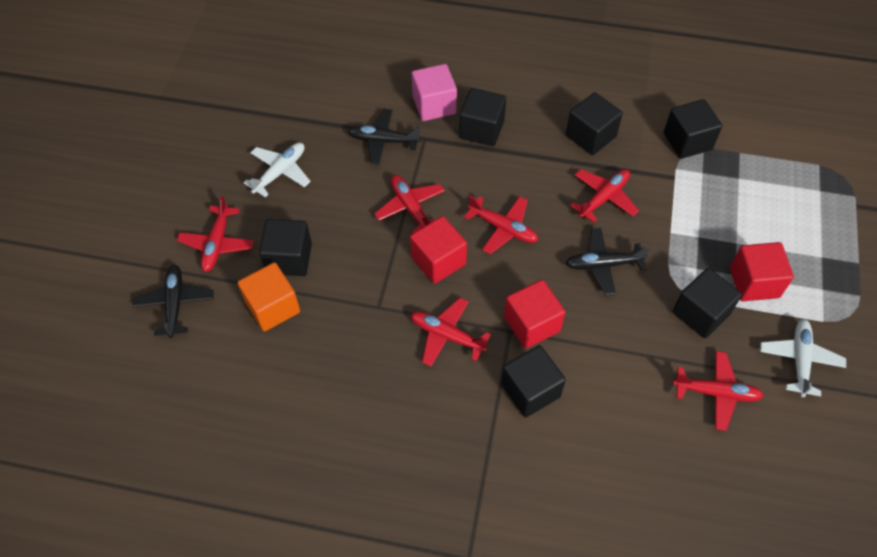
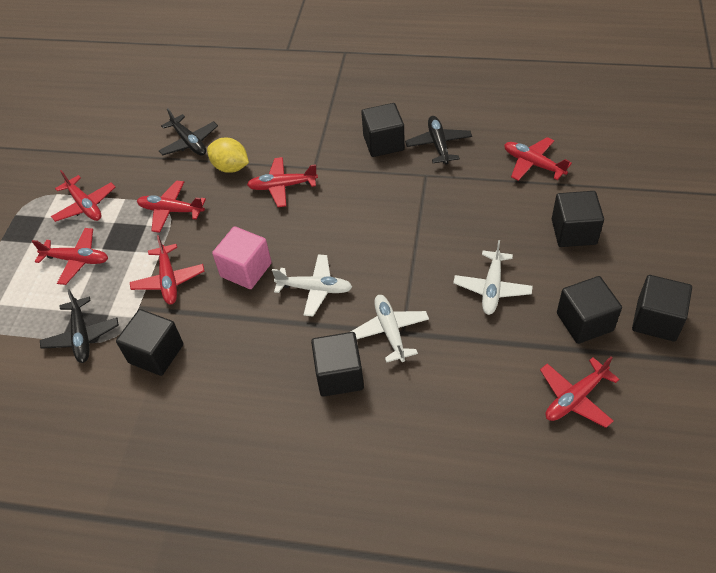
orange cube: [238,262,300,331] = 1 -> none = 0
red cube: [410,216,467,284] [504,280,565,349] [730,242,794,301] = 3 -> none = 0
red plane: [177,195,254,272] [374,175,445,233] [411,298,491,366] [464,196,538,254] [571,169,639,223] [673,351,764,431] = 6 -> [32,228,108,285] [51,170,115,222] [130,235,204,305] [137,180,206,233] [247,157,318,207] [504,137,572,181] [540,356,620,428] = 7
white plane: [243,143,311,197] [760,319,846,397] = 2 -> [272,254,352,316] [351,295,429,363] [453,240,533,315] = 3
yellow lemon: none = 0 -> [207,138,249,173] = 1

